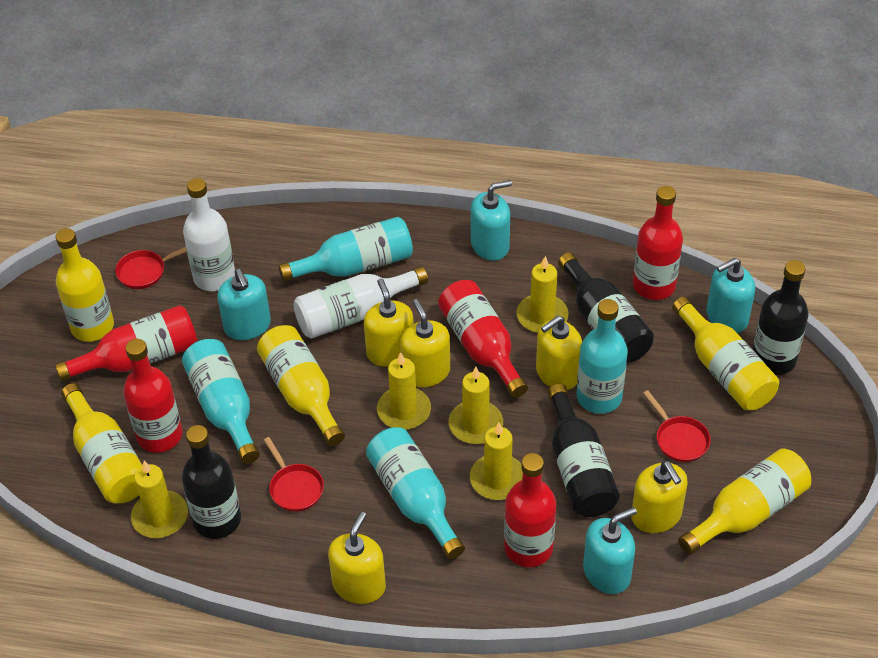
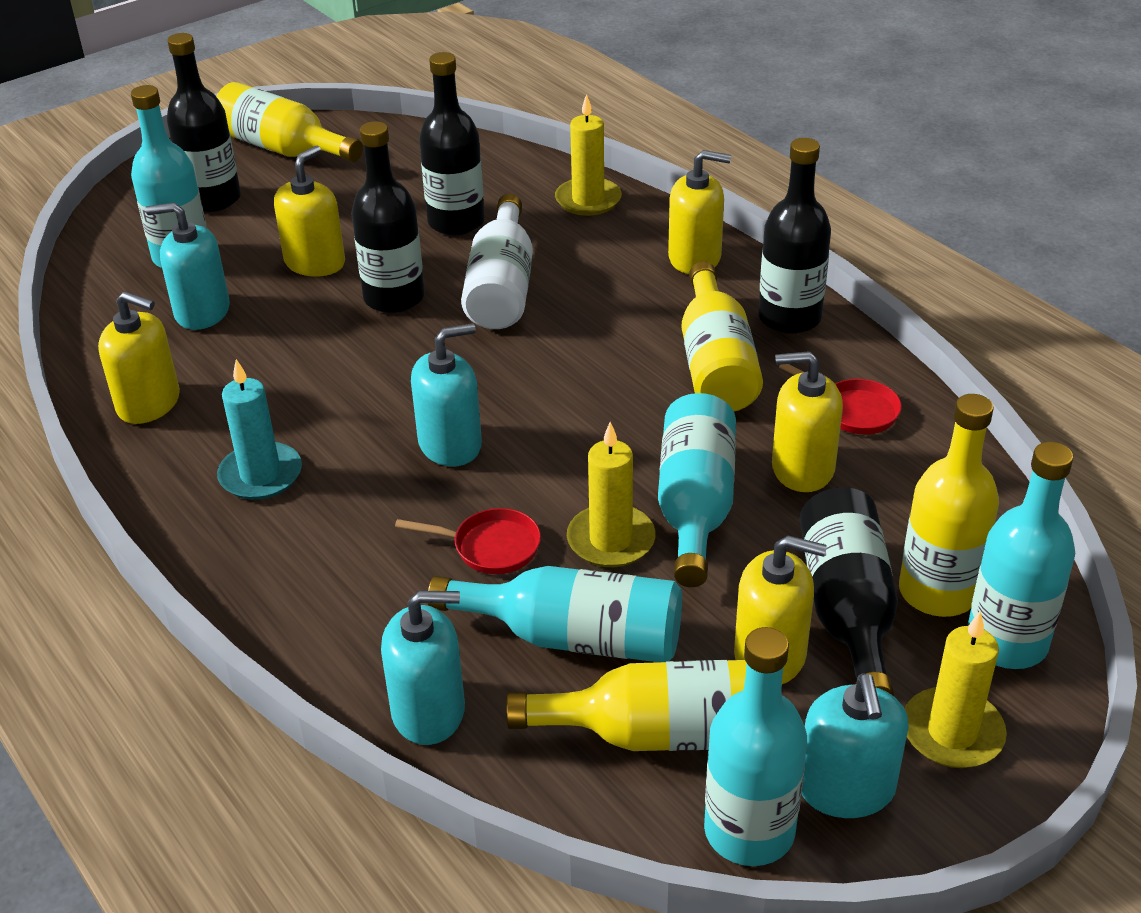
black bottle: [182,425,241,539] [548,384,620,517] [558,252,654,363] [753,260,809,375] = 4 -> [167,33,241,212] [351,121,425,313] [419,52,485,235] [758,138,831,334] [799,487,898,696] = 5
red bottle: [55,305,197,382] [123,339,183,453] [438,280,528,398] [504,453,556,567] [633,186,683,300] = 5 -> none = 0
red pan: [115,247,187,289] [264,437,324,512] [643,390,711,462] = 3 -> [395,508,541,574] [779,364,902,434] = 2
turquoise bottle: [182,339,260,464] [278,217,413,282] [366,427,465,559] [577,299,628,414] = 4 -> [131,85,207,268] [428,566,682,662] [658,393,736,587] [704,627,807,866] [967,442,1075,669] = 5
turquoise candle: none = 0 -> [217,359,302,500] = 1
white bottle: [183,178,235,291] [293,266,428,339] = 2 -> [461,194,533,329] = 1
yellow bottle: [56,228,114,342] [61,383,143,503] [257,325,345,446] [672,297,779,410] [678,448,811,555] = 5 -> [216,82,363,162] [506,660,747,751] [682,261,763,412] [899,394,999,617] = 4
yellow candle: [131,461,188,538] [377,352,431,430] [449,367,503,444] [470,422,523,500] [516,256,568,333] = 5 -> [555,94,622,216] [567,422,656,567] [904,611,1007,768] = 3

